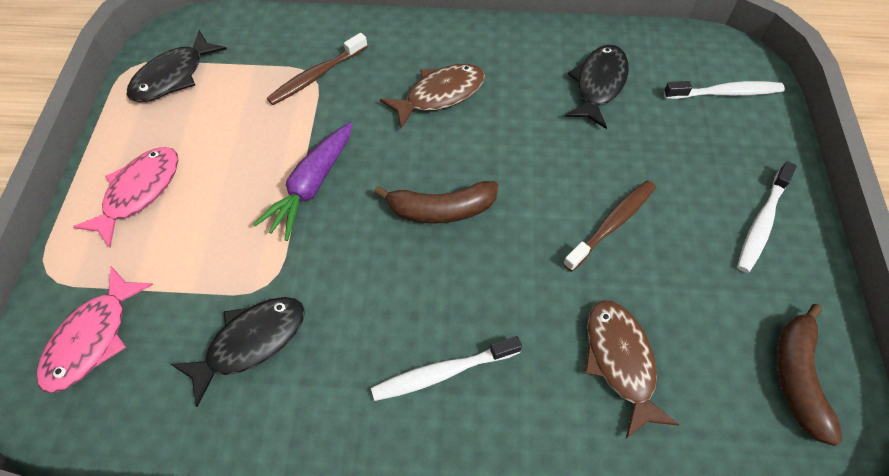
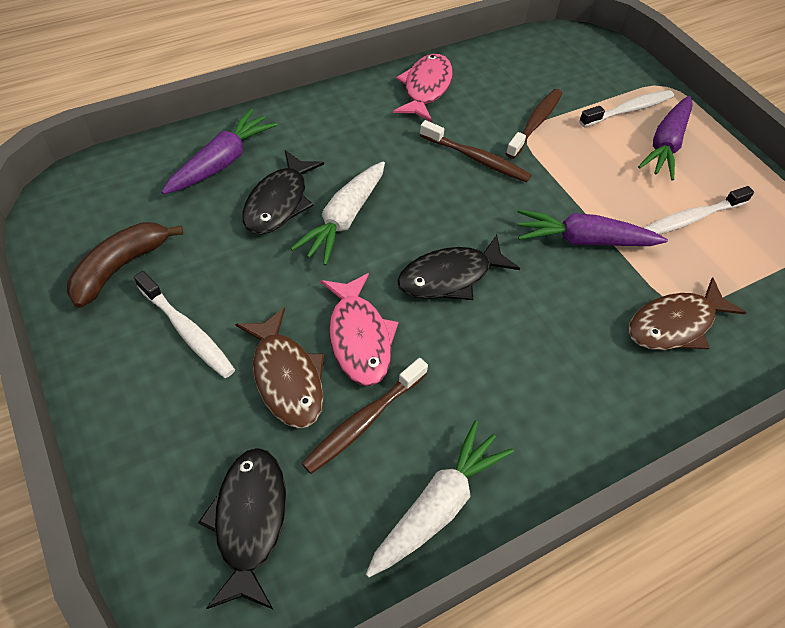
brown banana: [374,181,498,224] [777,304,842,446] = 2 -> [67,222,183,308] = 1
brown toothbrush: [267,33,368,105] [563,180,656,272] = 2 -> [301,358,428,474] [420,120,531,182] [505,89,562,159] = 3
purple carrot: [253,122,352,241] = 1 -> [162,109,278,194] [518,209,668,246] [638,96,693,180] = 3
white carrot: none = 0 -> [291,161,385,265] [366,420,514,577] = 2

